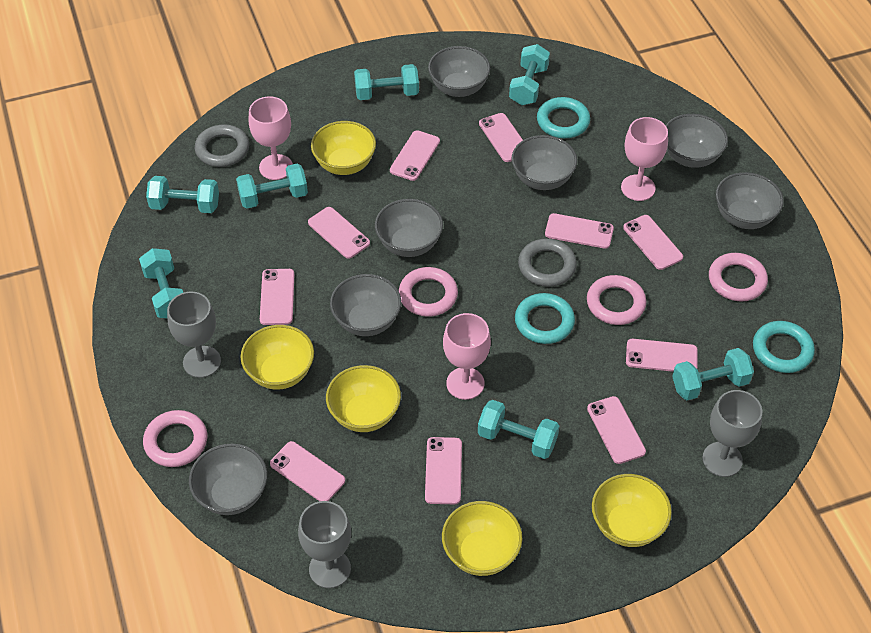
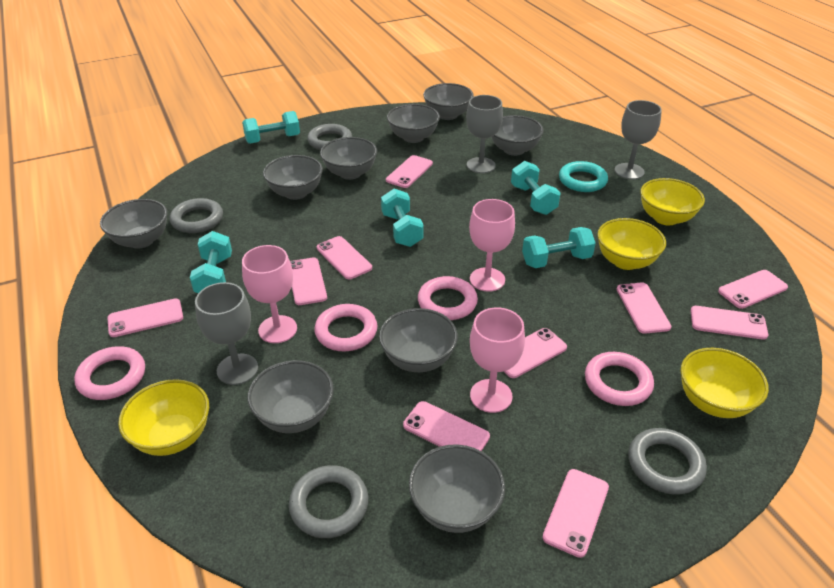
grey bowl: [189,444,267,515] [330,274,401,336] [375,199,443,257] [428,46,490,97] [511,135,577,190] [666,114,728,168] [716,172,784,229] = 7 -> [100,199,168,249] [248,360,334,433] [263,155,323,200] [320,137,377,180] [379,308,458,372] [387,104,440,143] [409,444,505,533] [423,83,474,120] [492,115,544,156] = 9
grey ring: [195,124,249,167] [518,239,577,287] = 2 -> [169,198,223,233] [289,465,368,538] [307,124,352,150] [628,428,707,495] = 4
turquoise dumbbell: [139,248,183,318] [146,176,219,213] [236,163,308,209] [354,64,419,100] [478,400,559,459] [509,44,550,105] [672,348,754,400] = 7 -> [190,231,232,293] [242,111,300,144] [381,189,424,247] [511,161,561,215] [522,227,596,268] = 5
turquoise ring: [515,293,575,344] [537,97,590,138] [753,321,815,373] = 3 -> [559,161,608,192] = 1
yellow bowl: [240,325,314,390] [311,121,376,175] [326,365,401,432] [442,501,522,576] [592,474,672,547] = 5 -> [118,379,209,456] [597,218,666,270] [640,178,705,225] [681,348,769,418] = 4

